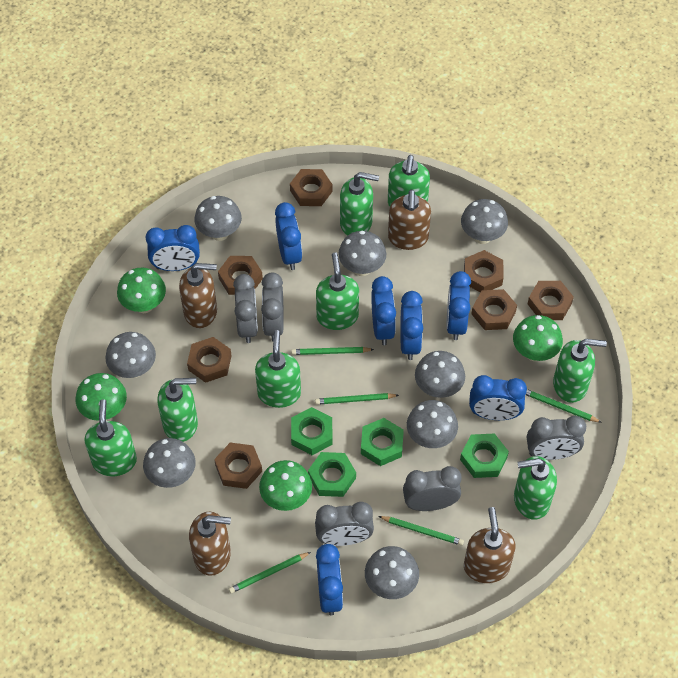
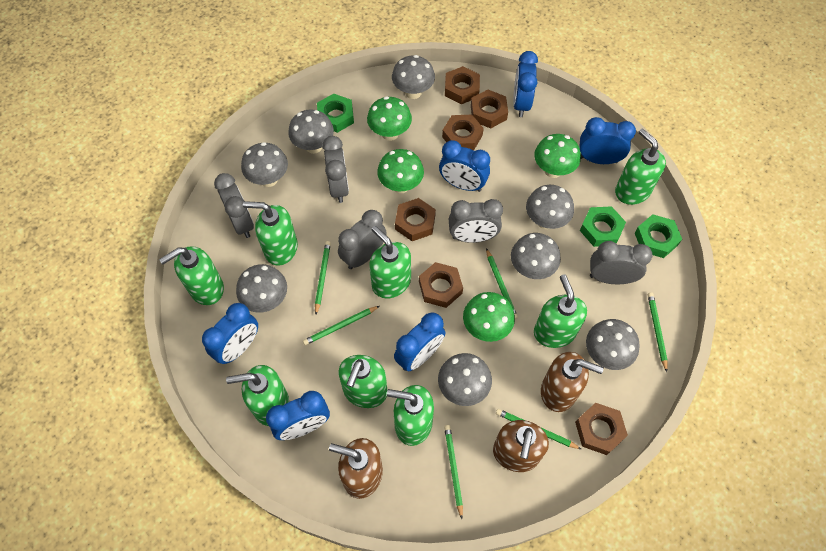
blue clock: [145,225,200,271] [275,202,302,270] [316,544,343,616] [371,276,396,345] [400,291,423,360] [446,271,471,340] [469,375,527,420] = 7 -> [202,303,258,364] [266,391,330,440] [394,313,445,371] [439,140,490,192] [513,51,538,117] [579,117,636,164] = 6
brown nut: [187,337,232,383] [214,443,262,489] [218,256,263,295] [290,169,332,206] [464,250,503,292] [472,289,517,330] [528,281,574,320] = 7 -> [395,198,436,241] [419,262,463,308] [442,115,484,150] [445,66,480,104] [471,90,508,129] [575,403,628,455] = 6
brown soap dispenser: [179,263,217,328] [189,512,231,576] [388,189,431,250] [464,507,516,583] = 4 -> [329,438,383,499] [493,420,549,472] [541,352,604,412] = 3
green nut: [291,407,333,455] [308,452,356,497] [361,418,404,466] [460,433,509,478] = 4 -> [317,94,354,133] [580,206,626,247] [635,214,682,258] = 3
green pencil: [229,552,311,594] [291,347,374,355] [315,393,399,405] [378,516,464,546] [526,390,602,423] = 5 -> [303,306,379,345] [315,241,331,314] [444,425,463,519] [486,248,518,319] [496,409,581,449] [648,293,668,372] = 6

